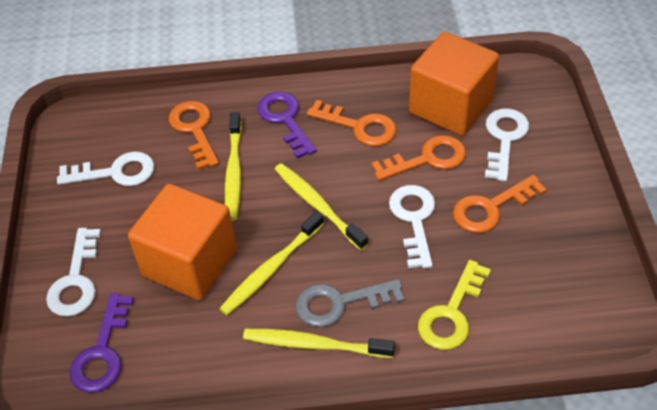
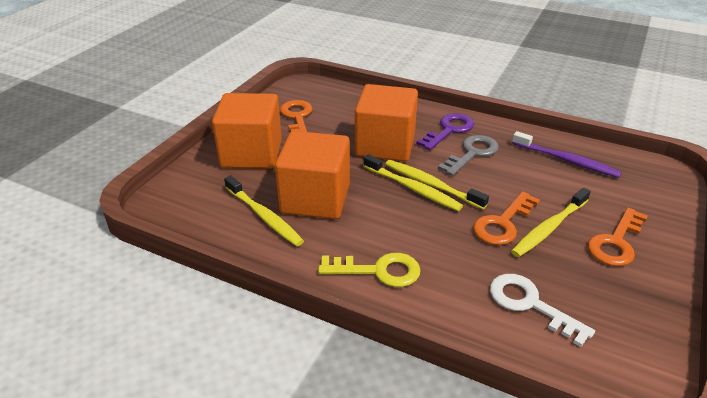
orange cube: [128,184,237,300] [409,32,499,136] = 2 -> [212,93,282,169] [275,131,350,219] [355,84,418,162] = 3
orange key: [169,101,219,170] [307,100,397,146] [371,135,466,181] [453,175,547,233] = 4 -> [280,100,313,132] [473,192,540,245] [588,208,648,266] = 3
purple key: [69,293,134,393] [257,92,317,158] = 2 -> [416,113,474,150] = 1
purple toothbrush: none = 0 -> [512,131,622,178] = 1
white key: [46,228,101,316] [57,152,155,186] [389,185,435,268] [485,108,529,182] = 4 -> [490,274,595,347] = 1

